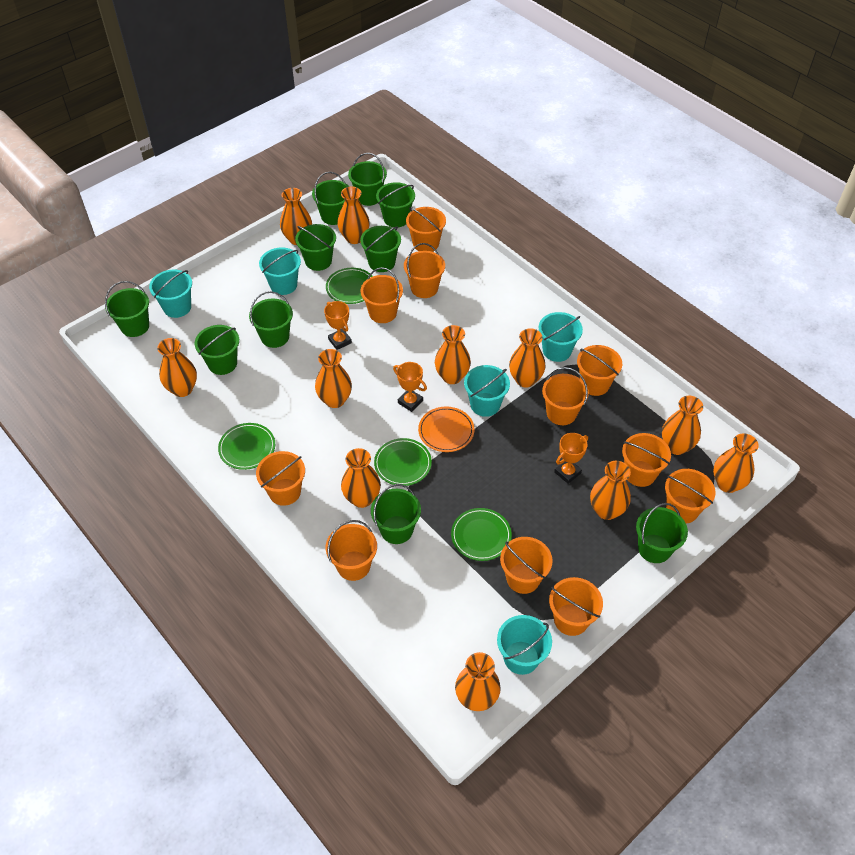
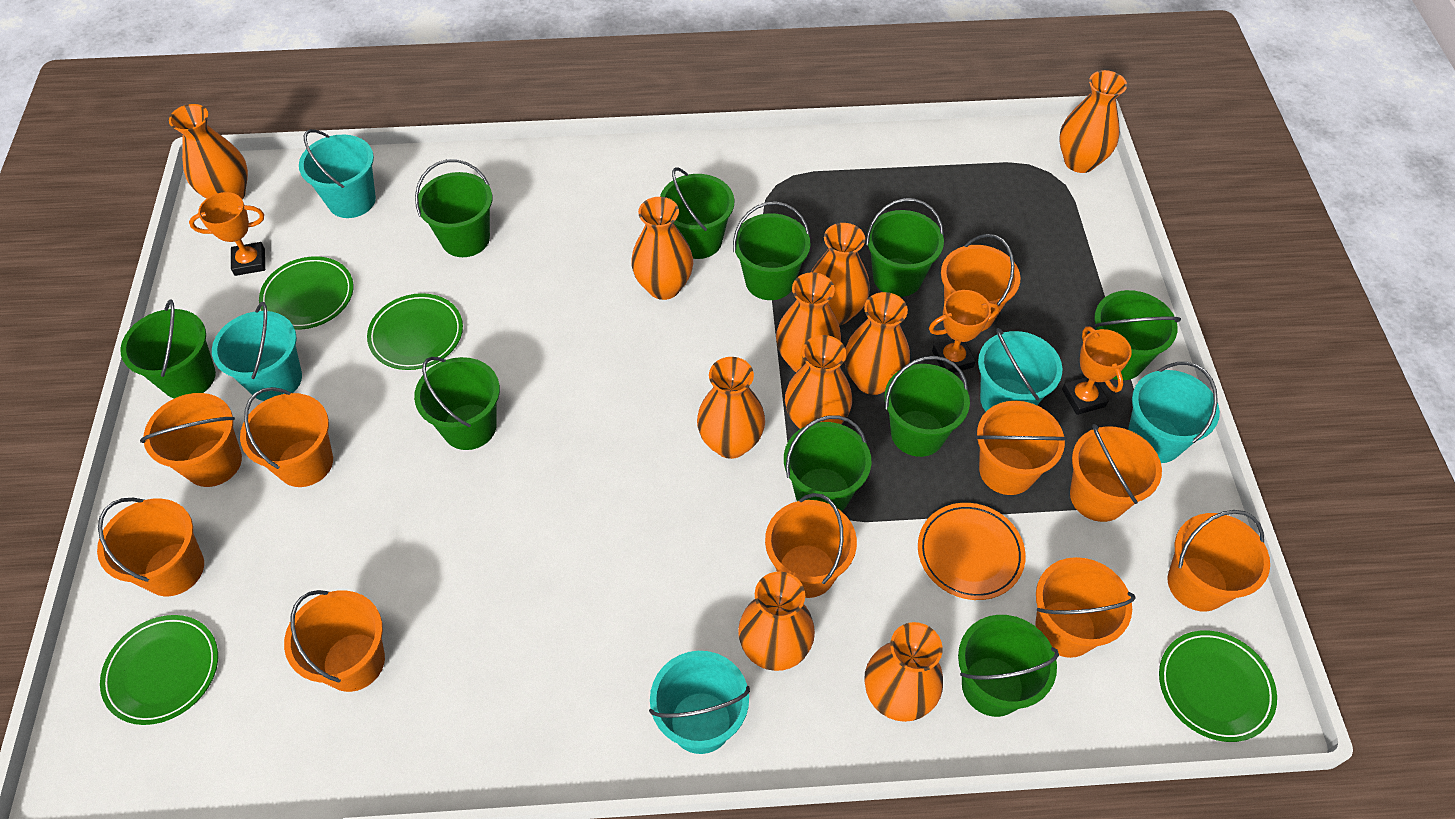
orange bucket: [256,451,305,506] [326,520,377,581] [361,267,403,323] [404,243,445,298] [406,207,446,252] [500,537,553,594] [542,367,589,425] [549,577,603,636] [577,345,622,396] [622,433,671,487] [665,469,715,524] = 11 -> [97,498,204,596] [140,393,242,487] [240,387,333,487] [284,590,385,692] [765,493,857,598] [941,234,1021,332] [975,401,1067,495] [1035,557,1136,658] [1070,424,1162,522] [1168,510,1270,611] = 10
orange vase: [157,338,197,397] [280,188,312,245] [315,349,352,408] [337,187,370,244] [341,448,381,508] [435,325,471,384] [455,652,501,711] [509,328,546,388] [590,461,631,520] [662,396,703,455] [713,433,759,493] = 11 -> [169,104,248,200] [631,197,693,300] [697,357,765,459] [738,572,815,671] [776,272,841,372] [785,335,852,429] [811,223,870,325] [845,292,910,395] [864,622,943,722] [1059,70,1127,173] = 10

